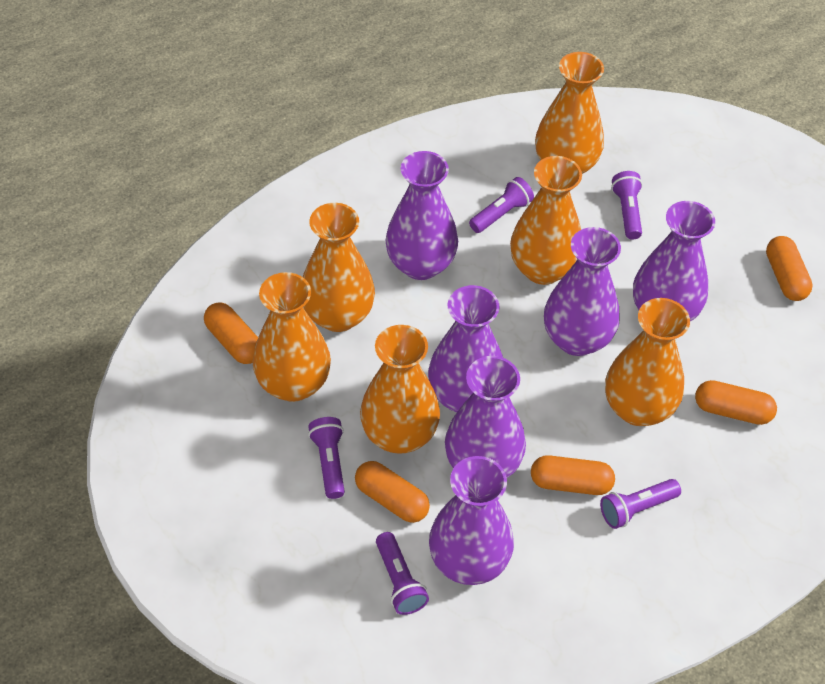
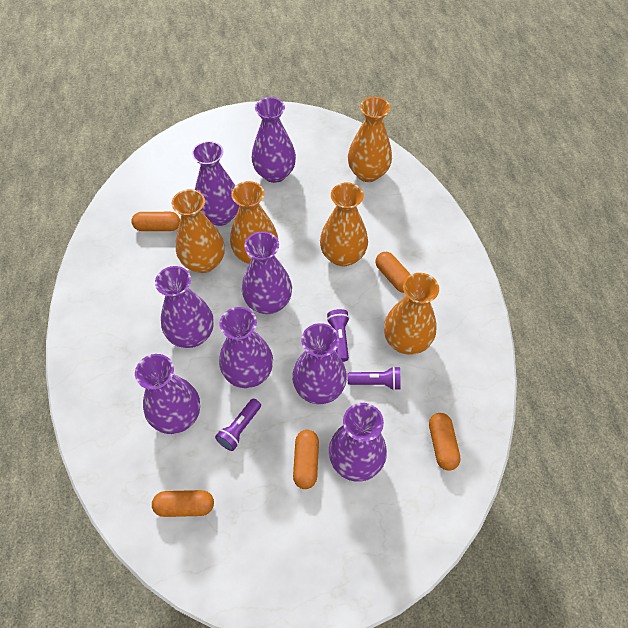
orange vase: [253,272,331,402] [303,203,375,332] [360,325,440,454] [510,156,582,285] [535,52,604,174] [605,298,690,426] = 6 -> [172,189,225,273] [230,181,278,264] [320,182,368,266] [348,97,392,182] [384,273,439,355] = 5
purple flashlight: [308,417,345,499] [376,532,429,615] [469,177,534,233] [600,479,681,529] [611,171,643,240] = 5 -> [215,399,261,451] [327,309,349,362] [348,366,401,390] = 3
purple vase: [385,151,458,280] [428,285,503,412] [429,456,514,585] [445,356,526,478] [544,227,621,356] [633,201,715,321] = 6 -> [135,354,200,434] [155,266,214,348] [192,141,239,226] [219,307,273,388] [242,231,292,314] [252,97,296,183] [292,323,347,404] [329,403,387,482] = 8

